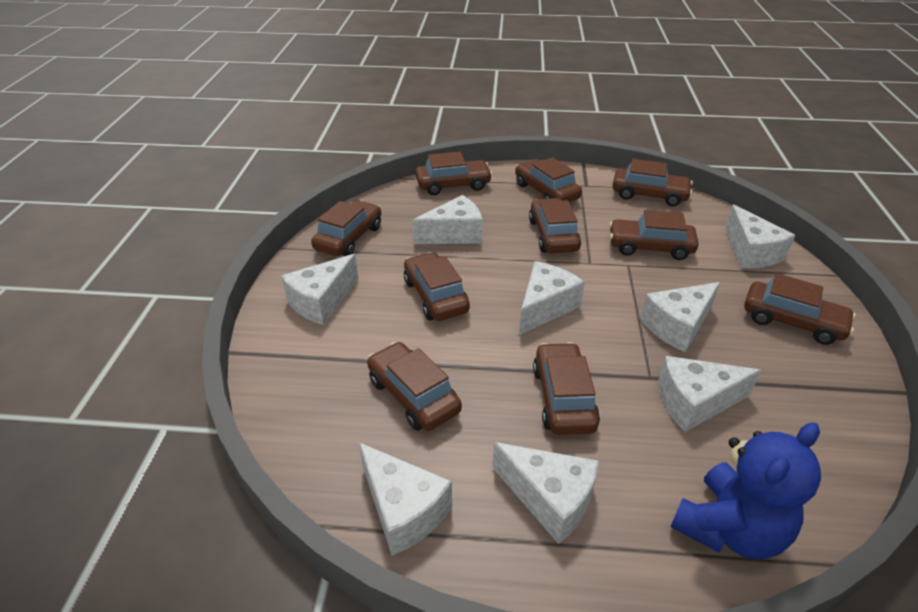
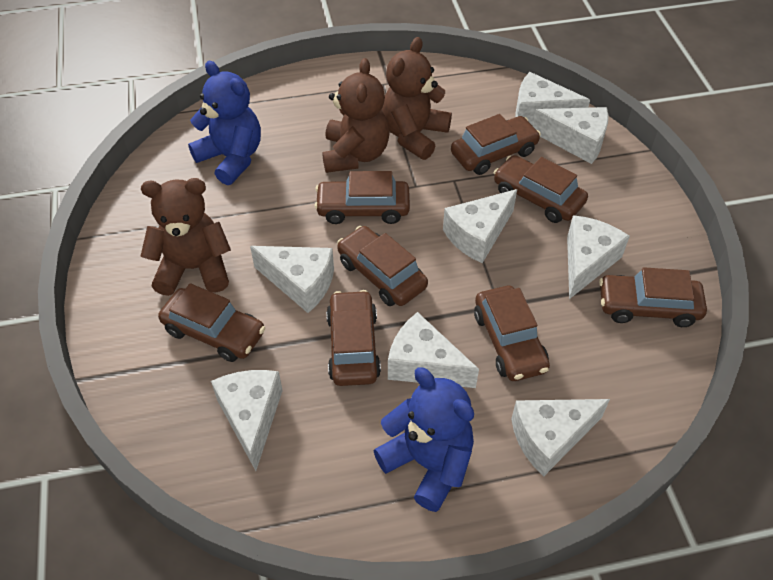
blue teddy bear: [671,422,821,559] = 1 -> [188,61,261,185] [373,367,474,512] = 2
brown car: [311,200,381,256] [367,342,462,431] [404,252,470,321] [415,152,493,195] [515,157,582,202] [529,198,581,253] [533,342,600,435] [609,210,699,260] [613,159,693,207] [744,273,856,345] = 10 -> [158,283,265,362] [314,171,410,224] [326,290,381,386] [337,226,428,306] [451,114,541,175] [474,286,550,381] [494,155,588,223] [599,267,707,327] = 8
brown teddy bear: none = 0 -> [141,178,231,296] [322,58,390,173] [382,37,452,160] = 3

